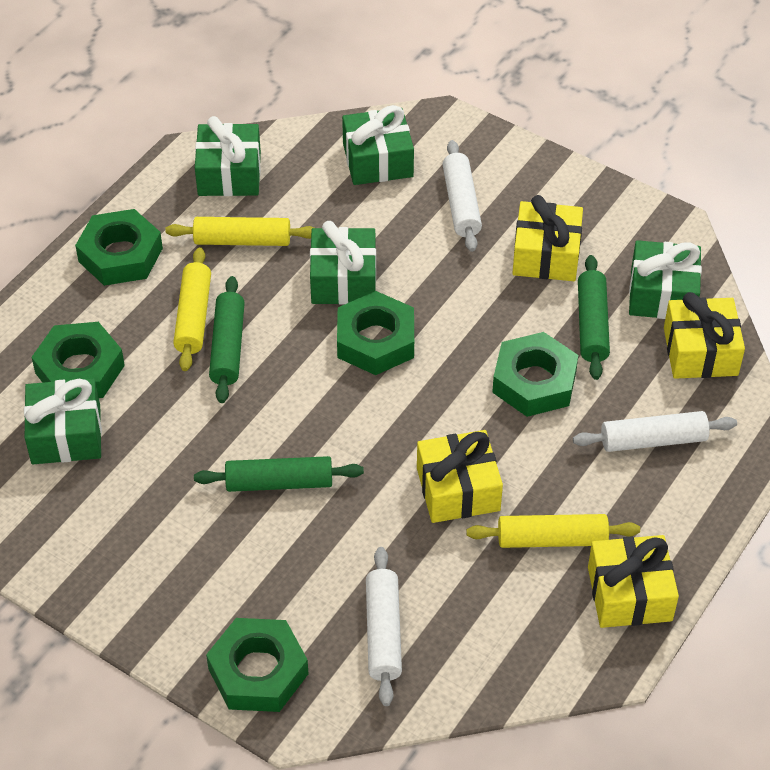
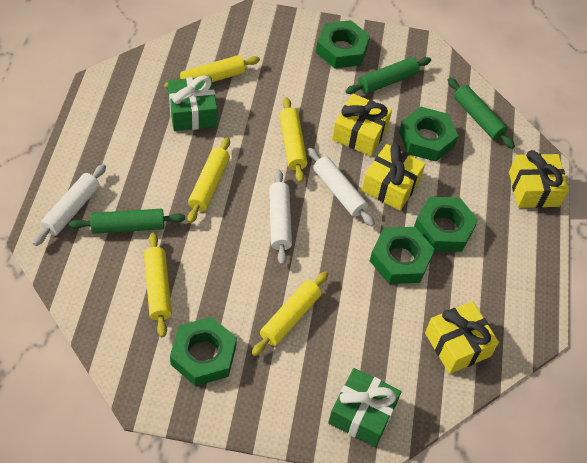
green gift: [24,378,102,464] [195,116,261,196] [310,221,376,305] [342,105,414,185] [629,240,702,319] = 5 -> [168,75,217,131] [328,368,402,447] = 2
yellow rolling pin: [165,217,314,246] [173,247,211,371] [466,514,640,548] = 3 -> [144,233,172,337] [164,55,260,89] [187,137,230,223] [252,271,328,356] [280,97,308,183] = 5

